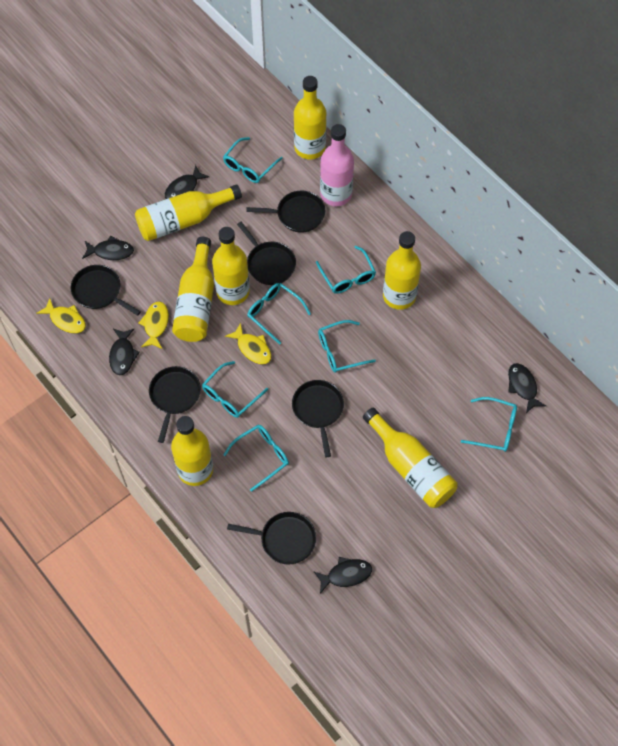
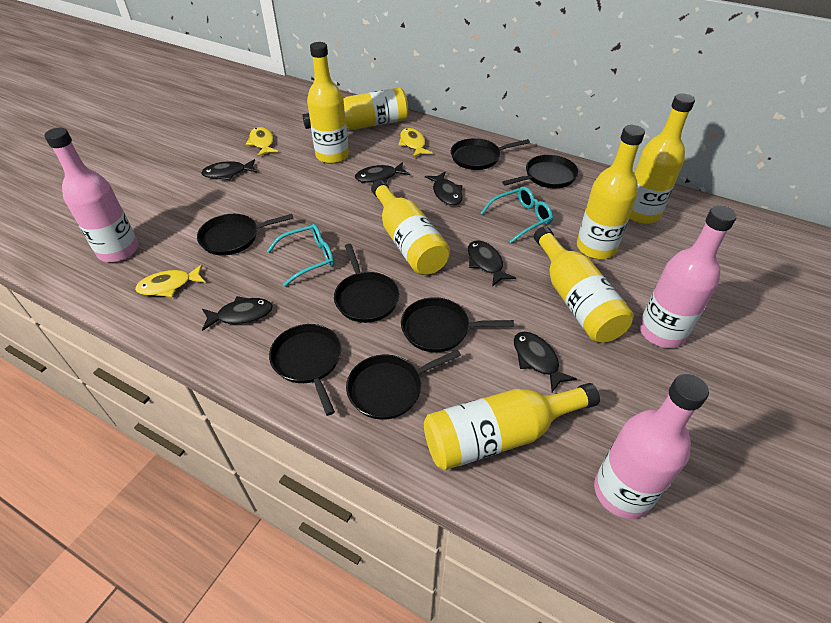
black fish: [82,236,134,260] [109,329,140,375] [165,165,210,199] [313,557,372,594] [508,363,546,413] = 5 -> [201,159,257,180] [202,296,273,331] [355,162,410,184] [425,172,463,206] [468,240,516,287] [514,332,577,392] = 6
black pan: [71,265,141,316] [149,366,201,443] [227,512,316,565] [237,222,296,285] [247,191,326,233] [292,380,344,457] = 6 -> [197,214,294,256] [269,324,342,416] [334,244,400,323] [346,349,461,420] [401,297,514,352] [451,138,530,170] [502,155,579,188] = 7
pink bottle: [320,124,354,206] = 1 -> [44,128,138,262] [594,374,709,519] [639,206,737,348] = 3
turquoise glasses: [202,361,268,418] [223,137,283,183] [223,425,289,492] [247,283,311,345] [316,246,376,294] [318,320,376,373] [461,397,517,452] = 7 -> [267,224,334,287] [480,186,553,243] = 2

